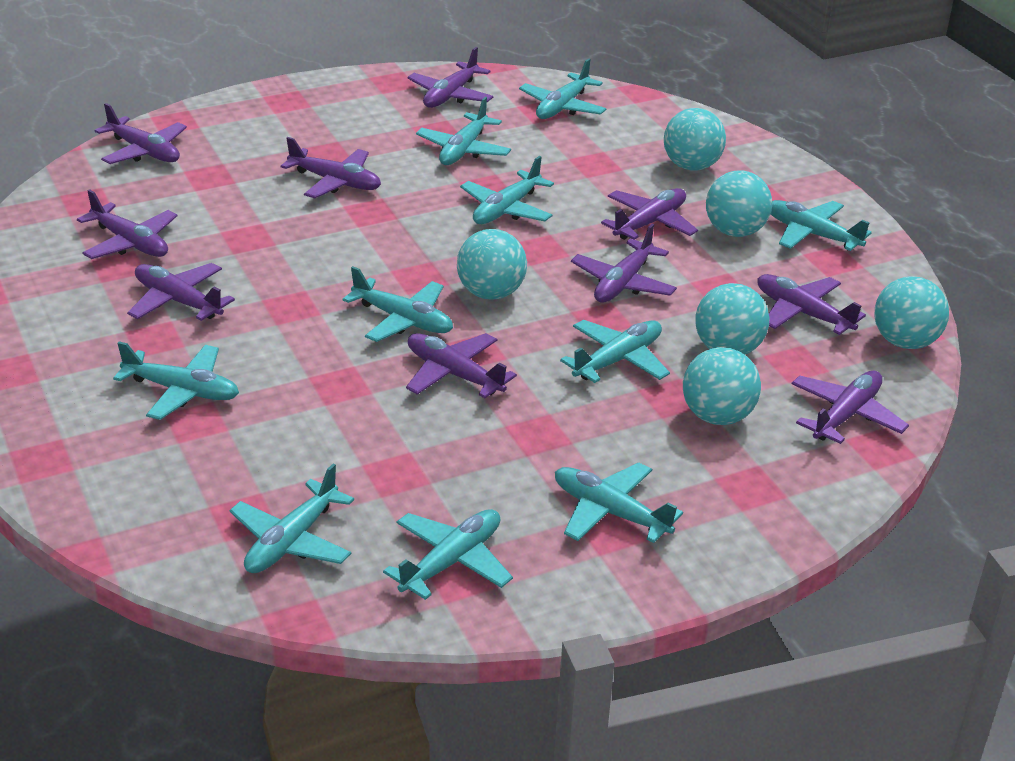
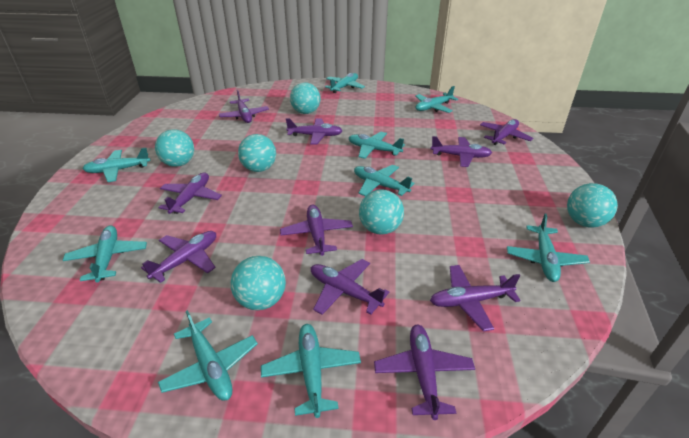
turquoise plane: [113,341,239,420] [229,464,354,573] [343,266,453,342] [383,509,513,600] [416,97,511,165] [460,156,554,224] [519,58,606,119] [555,462,683,543] [560,320,670,383] [771,200,872,251] = 10 -> [62,225,147,282] [82,148,151,182] [158,310,258,401] [261,324,361,418] [325,73,365,93] [349,132,405,159] [354,165,415,196] [415,86,458,113] [507,214,590,282] = 9

